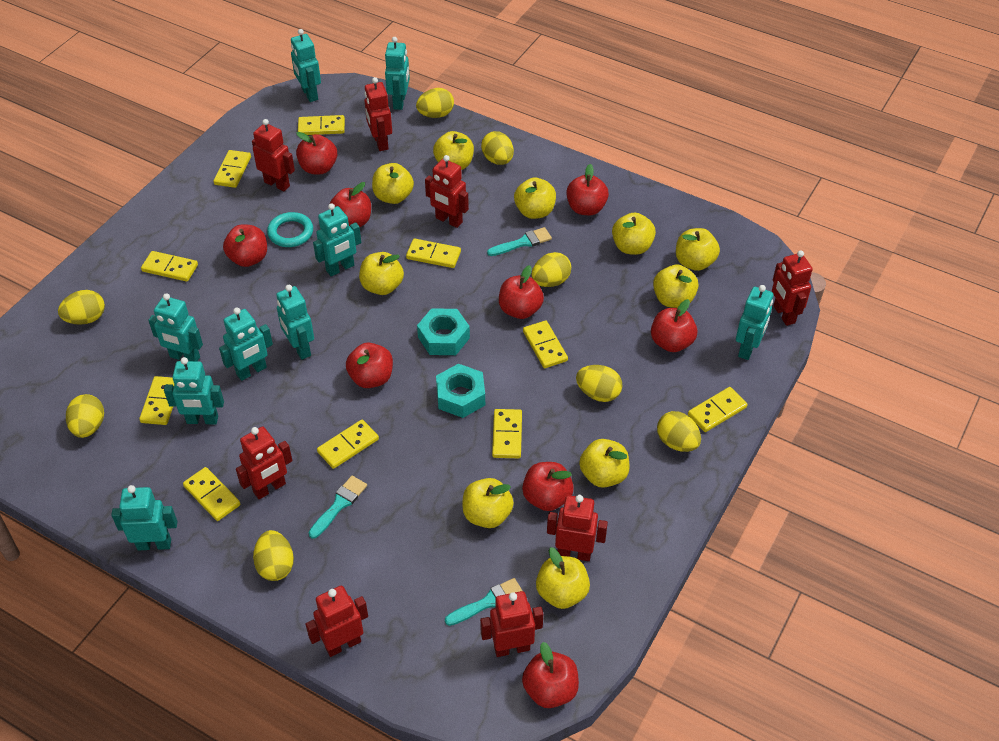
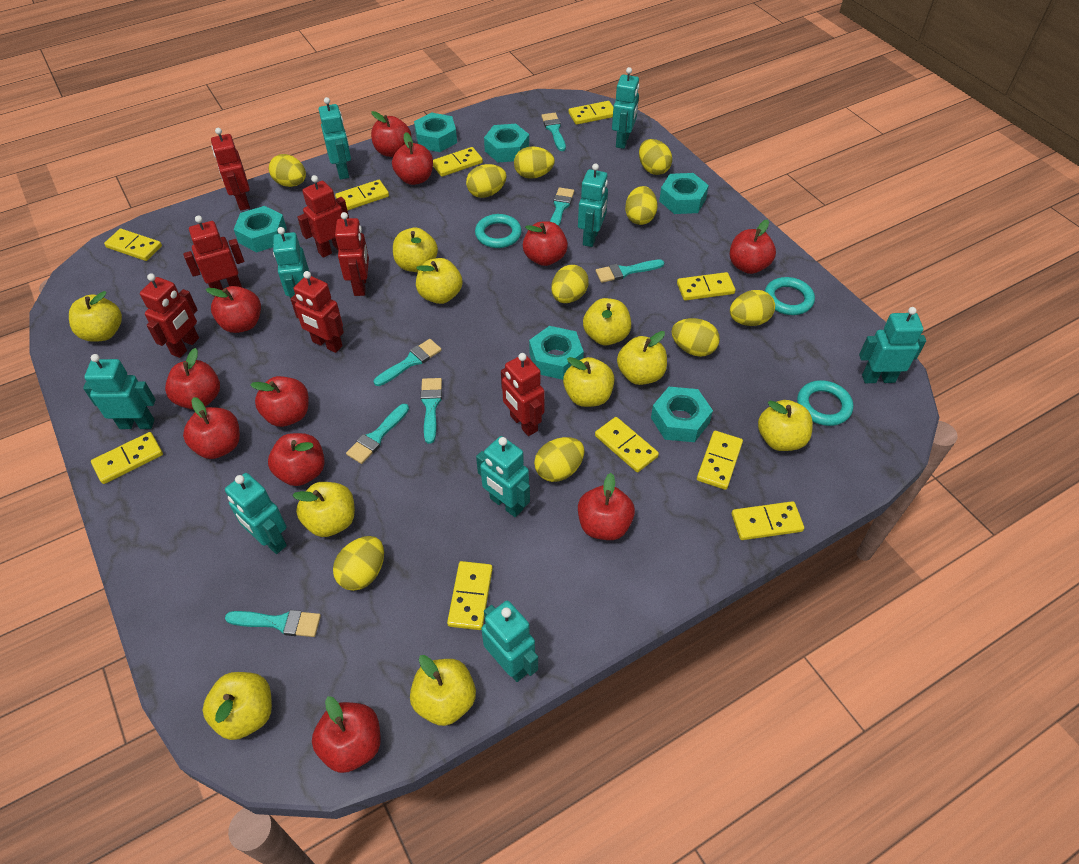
red apple: [223,224,267,267] [296,132,337,174] [330,182,371,227] [346,342,393,388] [499,265,544,319] [522,462,574,511] [522,642,579,708] [566,164,609,215] [651,299,697,352] = 9 -> [165,348,220,410] [183,397,240,459] [206,286,261,333] [250,376,309,427] [268,433,325,486] [312,696,381,773] [371,111,411,157] [392,132,433,185] [523,221,568,266] [578,473,635,540] [730,219,776,274] = 11
red robot: [236,426,293,499] [252,119,295,191] [305,586,368,657] [364,77,392,151] [425,155,469,228] [480,591,543,657] [547,495,608,561] [772,250,813,326] = 8 -> [140,273,199,358] [183,215,244,297] [211,128,250,211] [291,271,344,353] [297,175,349,258] [335,212,369,296] [501,353,545,436] = 7
turquoise brush: [309,476,367,539] [445,578,522,626] [487,227,552,256] = 3 -> [225,610,321,637] [346,404,409,464] [374,339,442,386] [420,378,442,444] [541,113,566,151] [550,187,574,226] [596,260,664,283] = 7
turquoise nut: [417,308,470,355] [436,364,485,418] = 2 -> [234,206,287,252] [414,112,457,152] [484,124,529,162] [529,326,584,380] [651,387,713,442] [659,173,709,214] = 6
turquoise ring: [267,212,313,247] = 1 -> [475,214,522,248] [765,277,815,315] [797,380,853,426] = 3
yellow egg: [58,290,105,325] [66,394,104,438] [253,530,294,581] [416,88,454,118] [481,131,514,165] [531,252,571,287] [576,365,622,402] [657,411,701,452] = 8 -> [269,154,306,187] [333,536,384,591] [466,164,507,198] [514,146,555,179] [534,437,584,482] [551,265,589,303] [625,186,658,225] [639,139,672,175] [672,318,720,357] [730,290,775,326] = 10

